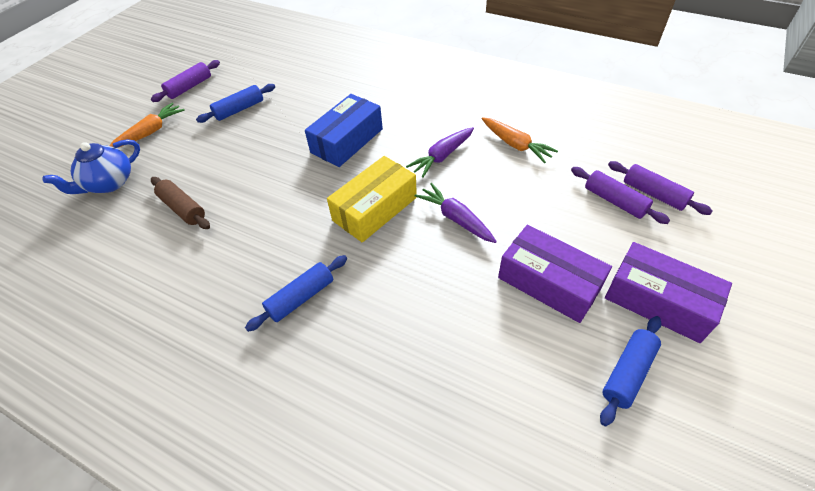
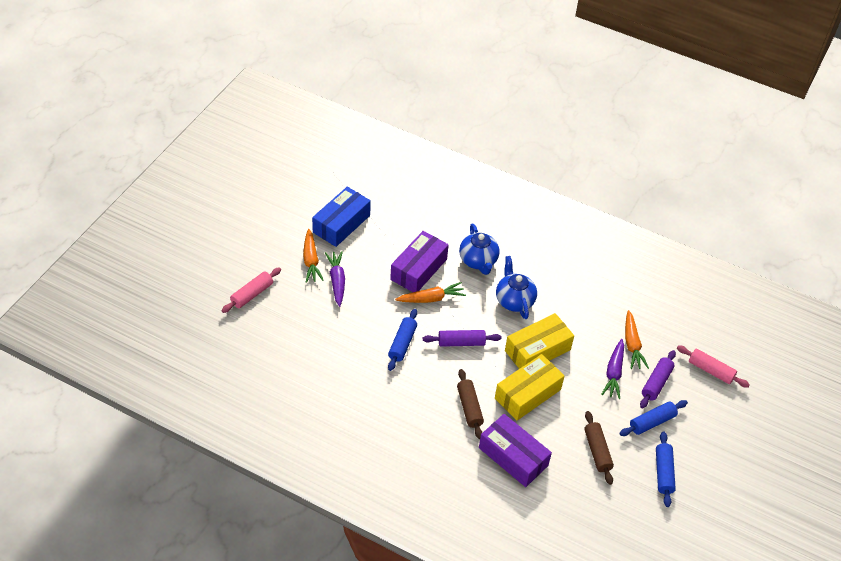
blue teapot: [43,139,140,194] = 1 -> [459,224,500,275] [496,256,537,319] = 2
brown rolling pin: [151,177,210,229] = 1 -> [457,369,484,439] [584,411,614,485] = 2
orange carrot: [109,103,185,148] [482,117,558,163] = 2 -> [303,229,324,283] [395,282,466,303] [625,310,649,369] = 3
pink rolling pin: none = 0 -> [221,267,281,313] [677,345,750,388] = 2
purple rolling pin: [151,60,220,102] [571,167,670,224] [608,161,713,215] = 3 -> [423,330,502,347] [640,350,676,408] = 2
yellow box: [327,156,417,243] = 1 -> [495,354,564,420] [505,313,574,369] = 2

